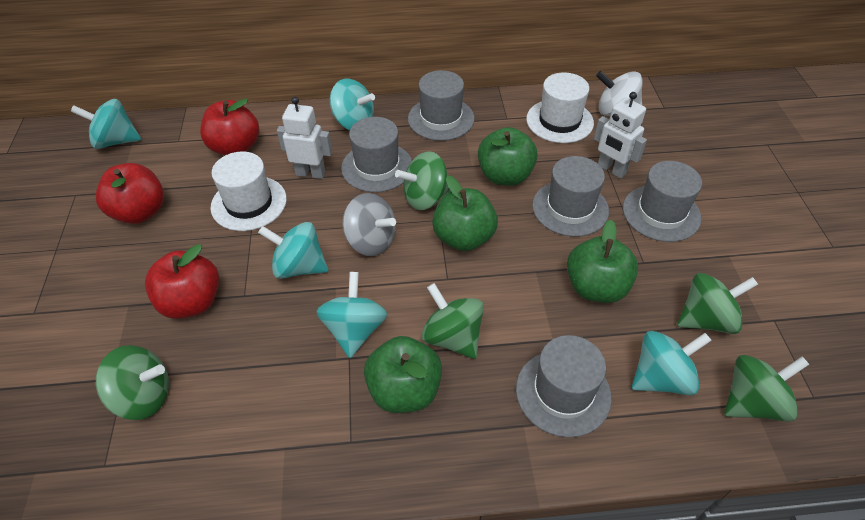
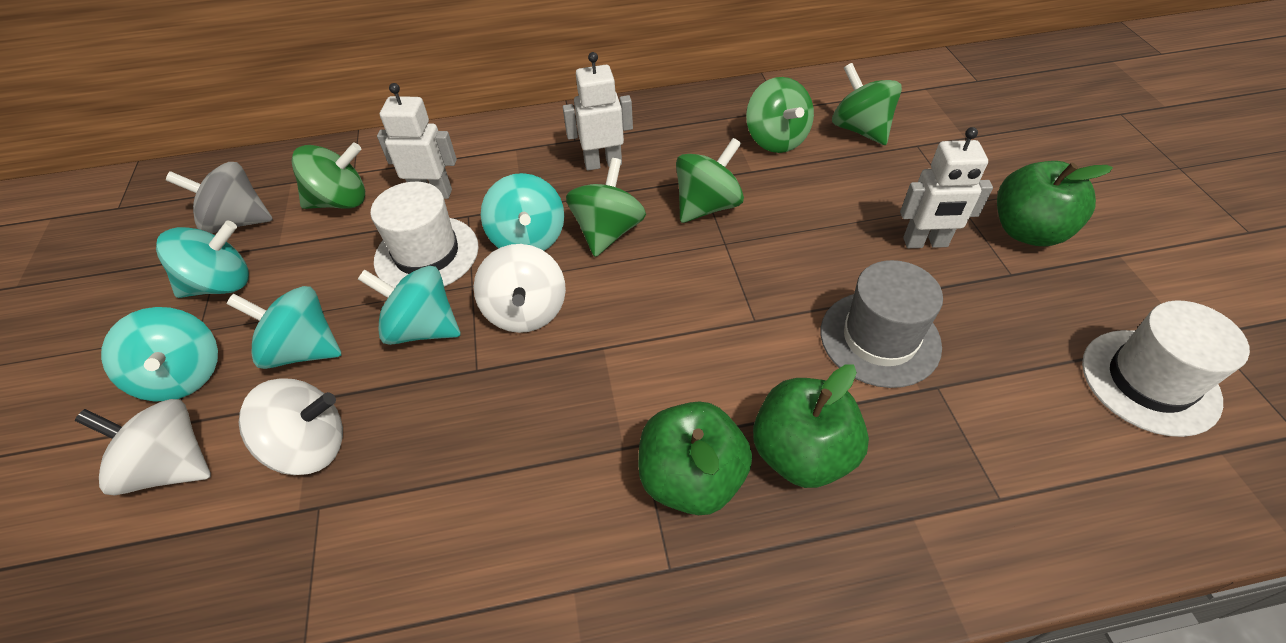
green apple: [364,336,442,413] [432,175,498,251] [478,127,538,186] [567,220,638,303] = 4 -> [638,401,752,515] [753,364,869,488] [997,161,1113,246] = 3
grey hat: [341,117,412,192] [408,70,475,141] [516,335,612,437] [532,156,609,237] [623,161,702,242] = 5 -> [821,260,943,388] = 1
red apple: [96,163,164,224] [145,244,219,319] [200,99,259,155] = 3 -> none = 0
white robot: [277,97,332,179] [594,92,647,178] = 2 -> [377,83,457,199] [563,52,633,171] [900,127,993,248] = 3
white spinning top: [596,71,642,116] = 1 -> [75,399,211,495] [239,378,343,475] [474,244,566,333] = 3

